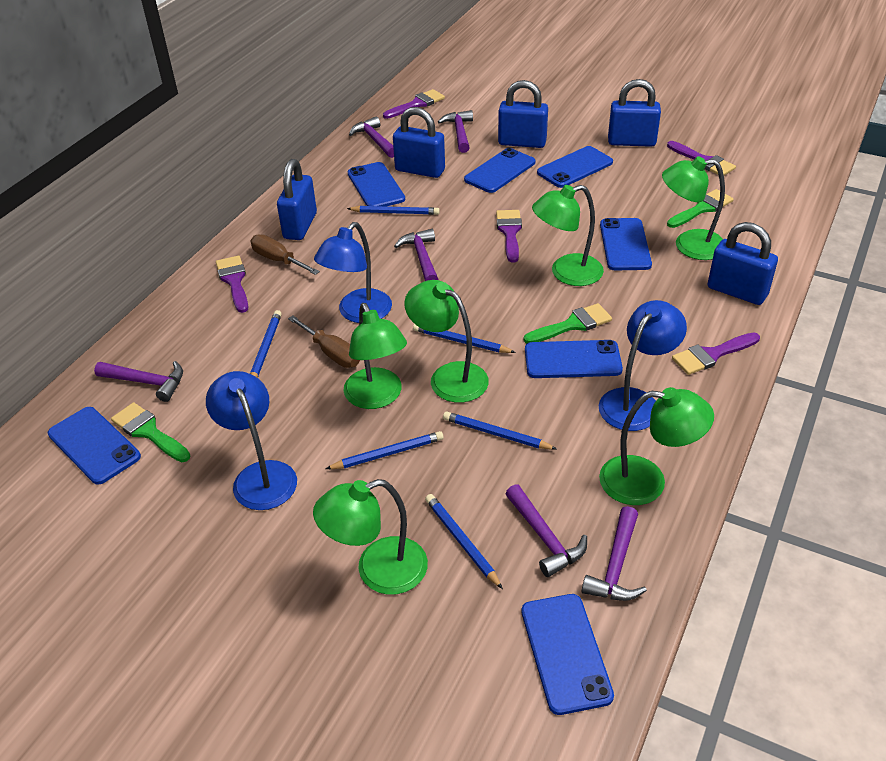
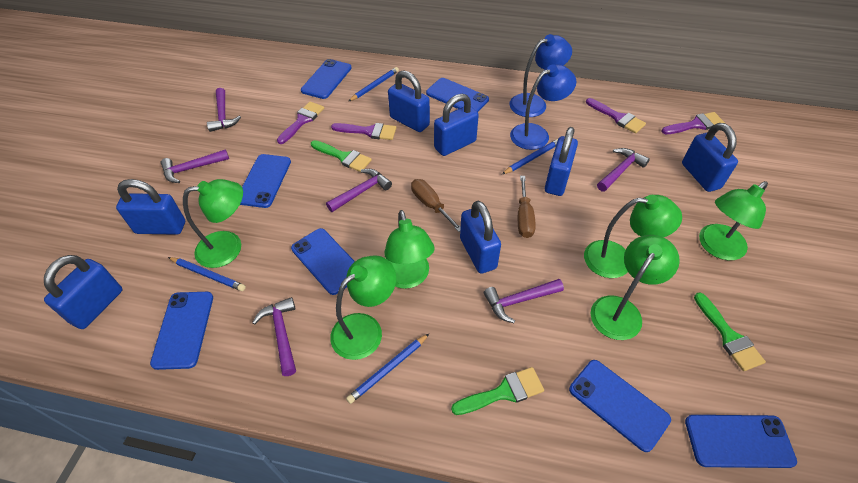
blue lamp: [206,371,297,510] [314,222,392,323] [599,300,687,431] = 3 -> [509,34,572,117] [510,64,576,150] = 2
blue padlock: [277,159,317,240] [393,107,445,178] [498,80,548,148] [608,79,661,147] [708,222,778,305] = 5 -> [44,255,122,329] [116,179,185,235] [388,70,430,132] [434,94,479,156] [460,201,501,274] [545,127,578,196] [682,123,738,192] = 7
blue pencil: [250,310,282,377] [326,431,444,469] [347,206,440,215] [413,324,516,353] [425,494,503,589] [443,412,557,450] = 6 -> [168,257,246,291] [346,334,429,404] [348,67,399,102] [502,139,558,174] = 4
purple brush: [216,256,248,313] [383,89,445,119] [496,210,522,263] [667,141,736,175] [672,332,760,375] = 5 -> [277,102,324,144] [331,123,396,140] [586,98,646,134] [661,112,725,134] = 4

